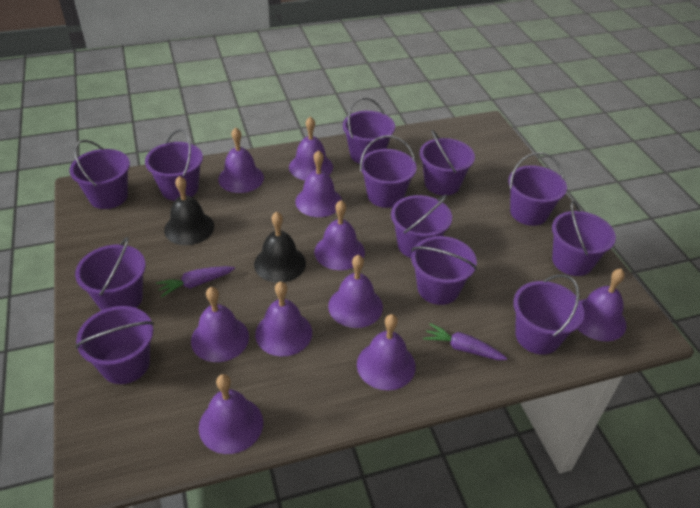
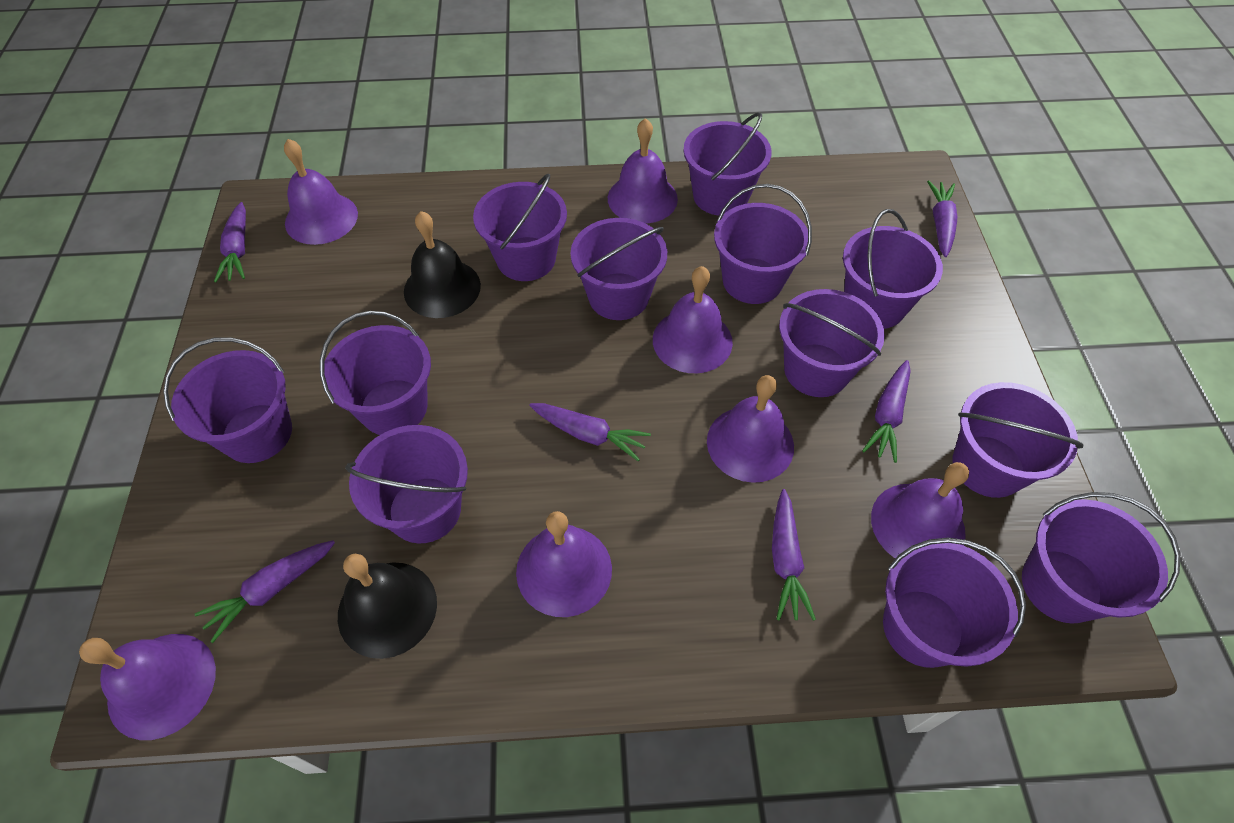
purple bell: [191,287,249,362] [199,374,263,454] [218,127,264,193] [255,281,312,356] [289,117,333,180] [295,150,342,217] [314,200,365,270] [328,255,383,328] [357,314,416,390] [578,268,626,341] = 10 -> [79,634,216,740] [284,139,358,245] [516,511,612,617] [608,118,678,224] [653,266,733,373] [707,375,794,483] [871,462,969,558] = 7
purple carrot: [156,266,235,297] [423,323,507,360] = 2 -> [195,540,335,643] [214,202,246,282] [529,403,651,461] [772,489,816,621] [862,360,910,463] [927,181,957,257] = 6

